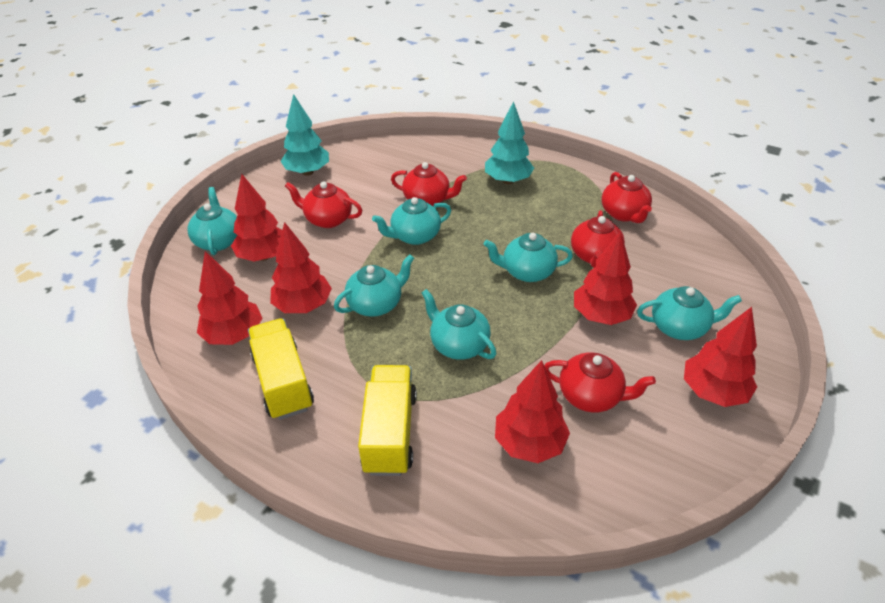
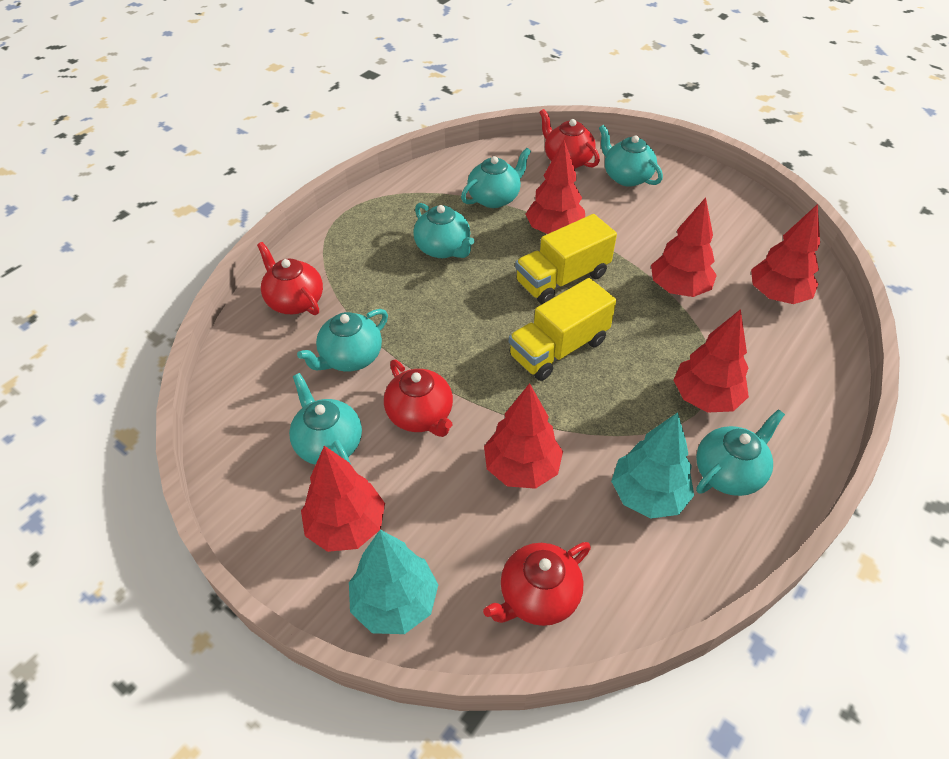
red teapot: [285,182,362,228] [391,162,467,206] [544,353,656,413] [571,210,625,268] [602,172,652,223] = 5 -> [257,242,323,315] [384,360,453,437] [483,542,591,626] [539,109,600,169] = 4

